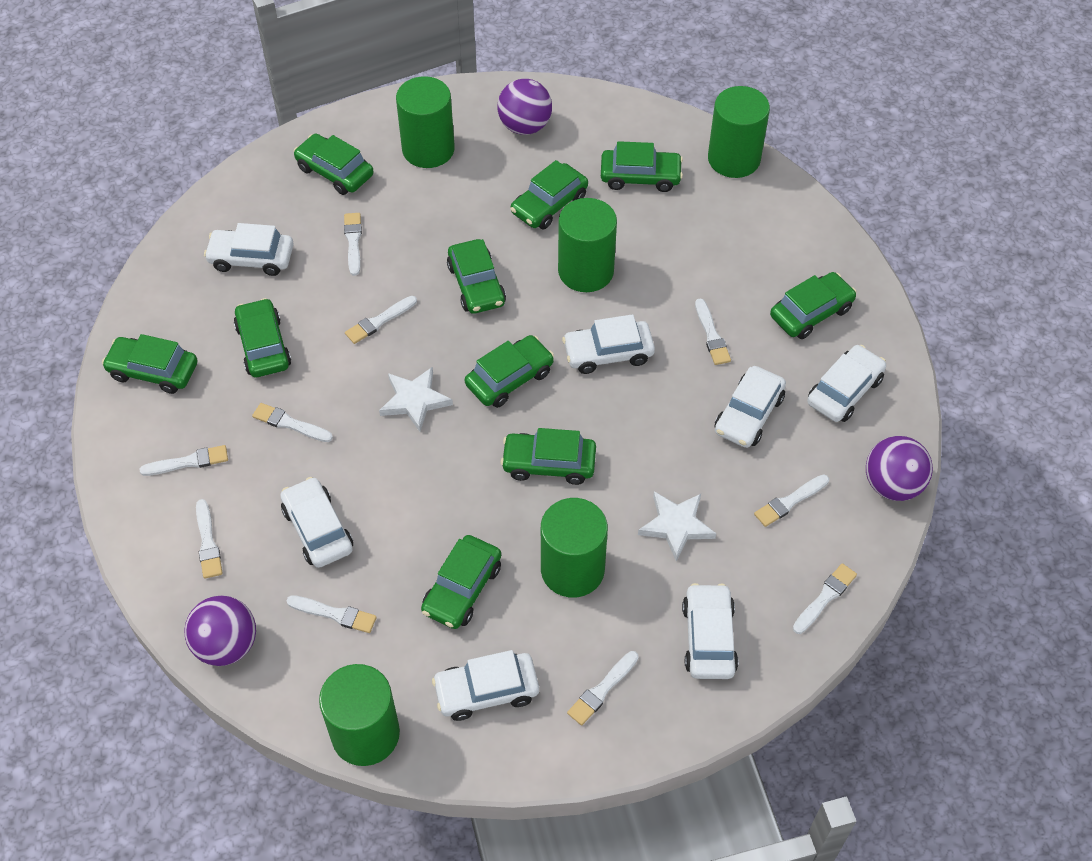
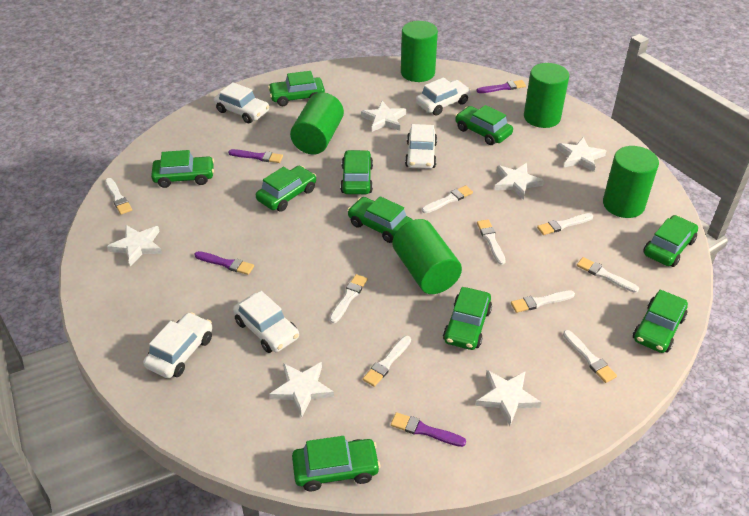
purple ball: [185,595,256,666] [498,79,552,135] [866,436,933,501] = 3 -> none = 0
purple brush: none = 0 -> [194,251,254,275] [228,149,283,163] [391,412,466,447] [476,80,526,93] = 4
white brush: [139,445,228,476] [196,499,222,579] [252,403,333,442] [286,595,377,633] [344,213,362,276] [345,296,417,344] [567,651,639,725] [695,298,731,365] [754,474,829,527] [793,563,857,634] = 10 -> [105,178,132,215] [330,274,368,323] [363,336,411,387] [422,185,473,213] [477,219,506,265] [511,290,575,313] [537,213,593,235] [563,330,617,383] [577,257,639,293] = 9
white car: [204,223,294,276] [280,477,353,568] [432,650,539,721] [562,314,655,374] [682,583,738,679] [715,366,786,448] [807,345,886,422] = 7 -> [143,312,213,378] [214,82,269,123] [233,291,299,353] [405,124,437,169] [416,77,471,116] = 5
white star: [379,367,453,432] [638,491,716,562] = 2 -> [107,225,162,267] [269,362,334,417] [361,101,406,132] [476,370,542,426] [495,163,544,200] [557,137,606,172] = 6

